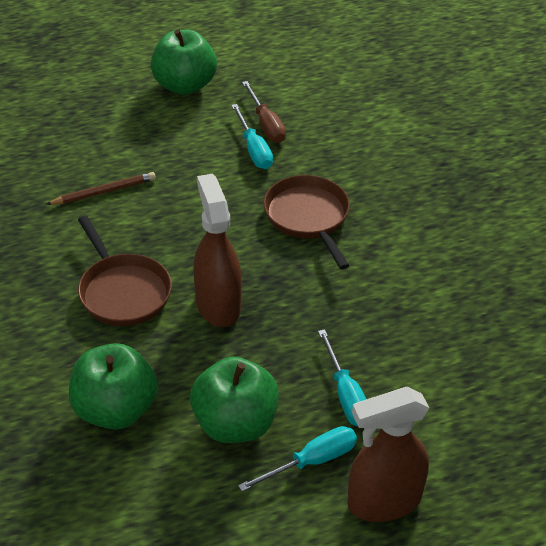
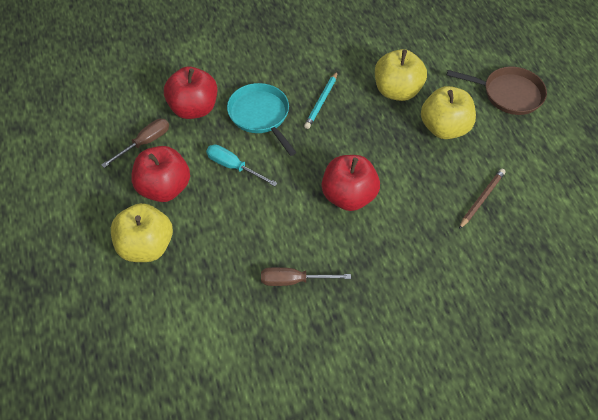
brown pan: [78,216,172,326] [263,175,350,269] = 2 -> [447,67,547,115] = 1
brown screwdriver: [242,81,286,143] = 1 -> [101,118,169,168] [261,267,351,286] = 2
brown spray bottle: [194,174,242,327] [348,387,429,522] = 2 -> none = 0
green apple: [69,343,158,429] [151,29,217,95] [190,357,279,443] = 3 -> none = 0
red apple: none = 0 -> [131,146,190,202] [164,67,217,119] [322,155,380,211] = 3
turquoise pan: none = 0 -> [227,83,296,156] = 1
turquoise pencil: none = 0 -> [304,71,338,129] = 1
turquoise screwdriver: [231,104,273,169] [238,426,357,492] [318,329,366,426] = 3 -> [206,144,277,186] = 1
yellow apple: none = 0 -> [111,203,173,262] [375,49,427,101] [421,86,476,139] = 3

